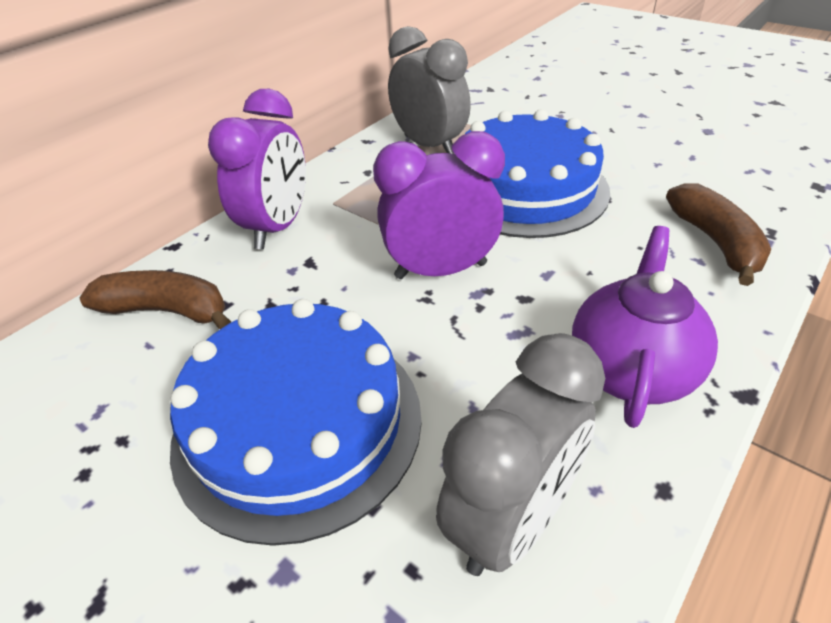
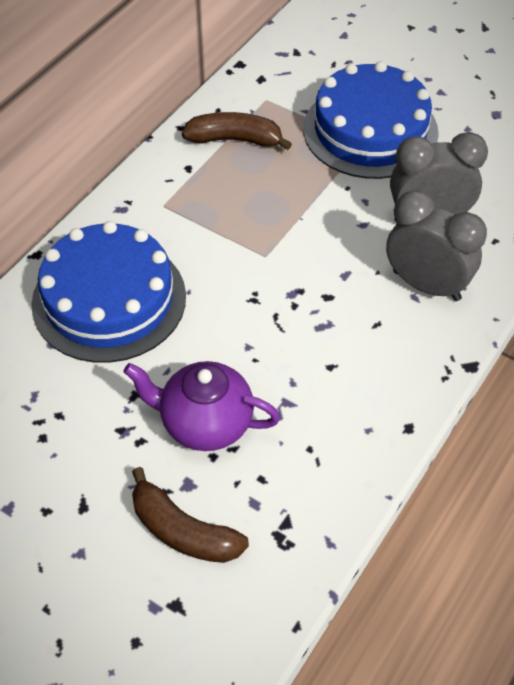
purple clock: [208,89,306,249] [373,131,505,279] = 2 -> none = 0

